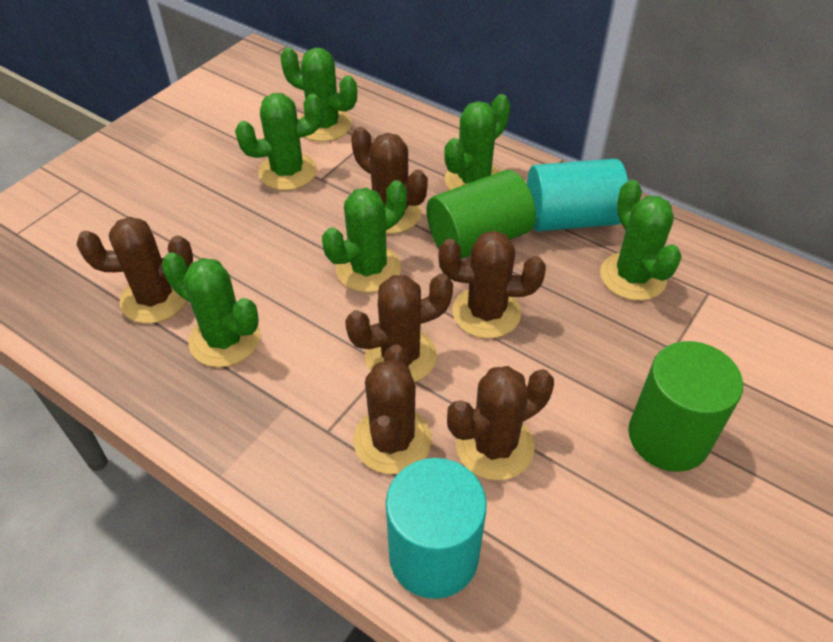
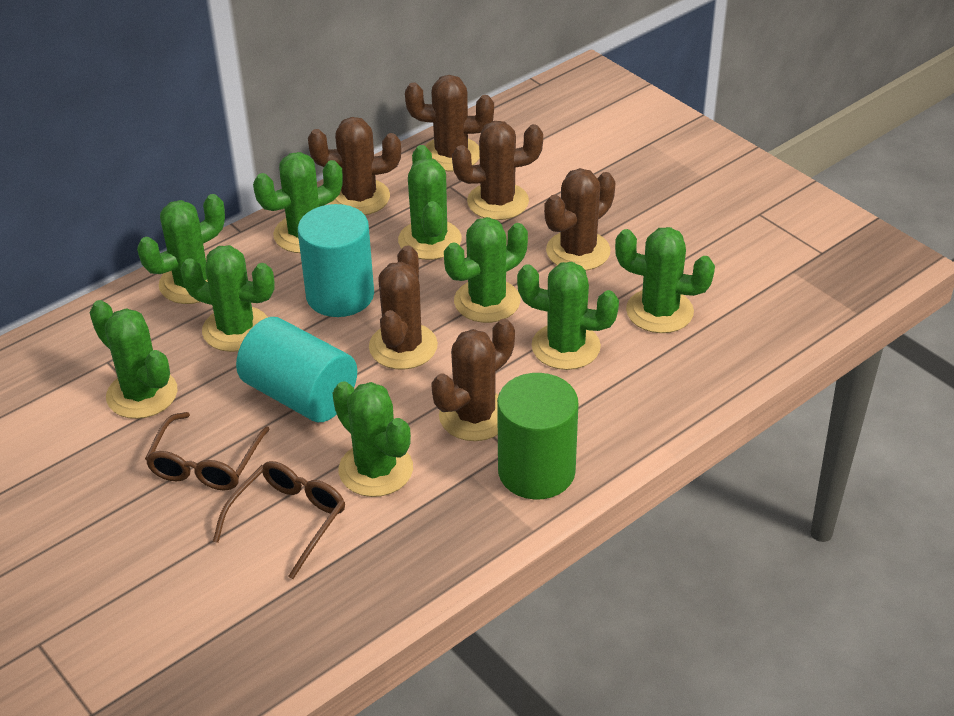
brown glasses: none = 0 -> [145,412,270,491] [213,461,345,579] = 2
green cactus: [162,252,260,367] [235,93,323,190] [280,47,357,142] [322,180,407,292] [444,94,511,190] [600,180,682,301] = 6 -> [89,300,177,419] [137,194,225,304] [180,245,275,352] [253,152,343,253] [332,381,413,497] [398,145,462,260] [444,217,528,323] [517,262,619,370] [615,227,715,333] = 9
green cylinder: [427,170,536,259] [628,341,743,472] = 2 -> [497,373,579,500] = 1

